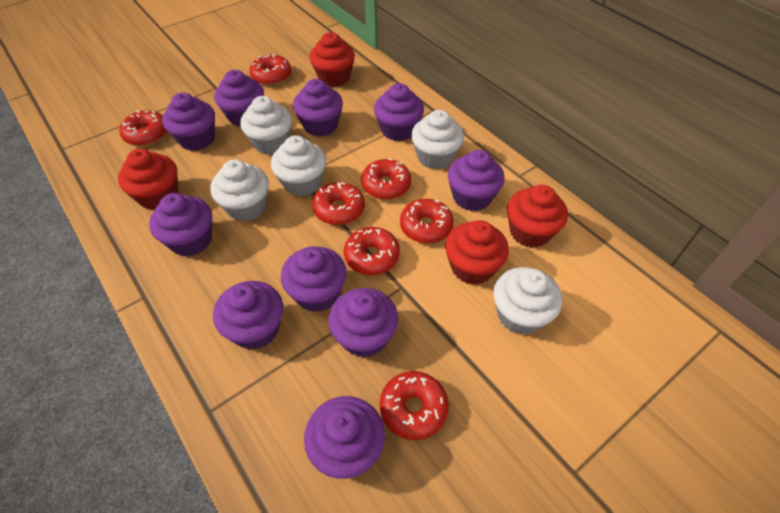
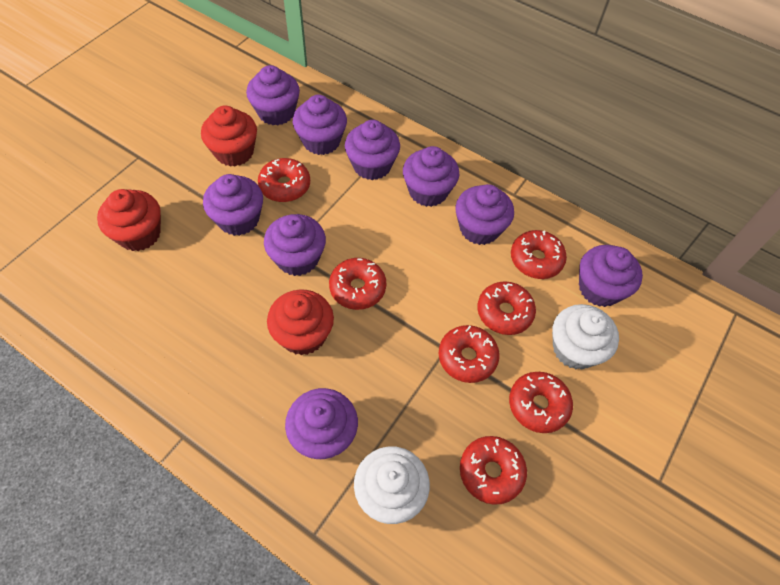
purple cupcake: [149,193,212,257] [162,92,215,151] [213,281,283,350] [214,70,264,127] [281,246,347,312] [293,79,343,137] [304,396,385,479] [328,288,398,358] [374,83,424,141] [448,150,504,211] = 10 -> [203,174,263,236] [246,65,300,126] [264,214,326,276] [285,388,358,459] [293,95,347,155] [345,120,400,180] [403,146,459,207] [455,184,514,245] [579,245,643,307] = 9
red cupcake: [118,149,178,210] [310,32,355,87] [445,220,509,285] [507,185,568,248] = 4 -> [97,189,161,251] [201,106,257,167] [267,290,334,355] = 3
white cupcake: [210,159,269,221] [241,96,292,155] [271,136,326,196] [411,110,464,169] [493,267,562,335] = 5 -> [354,446,430,524] [552,304,619,370] = 2

